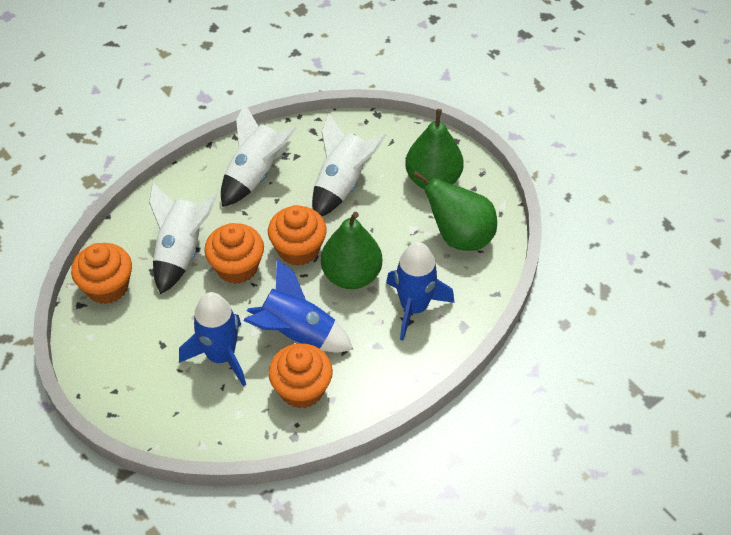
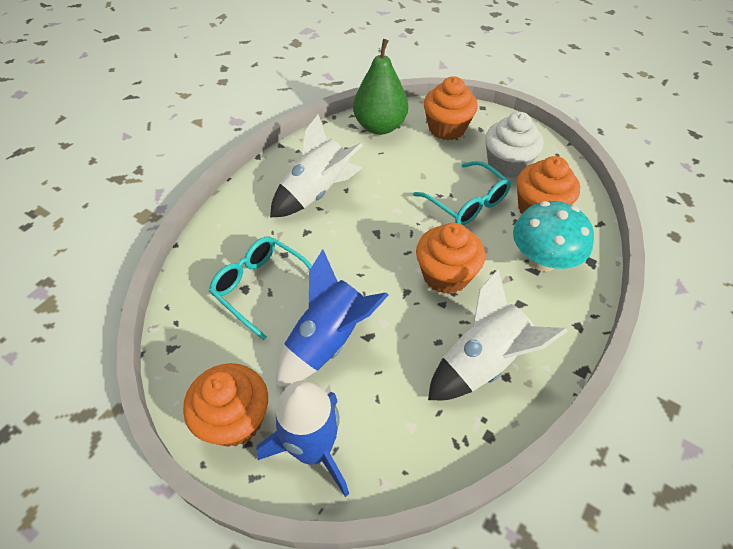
blue rocket: [179,292,246,387] [243,259,353,353] [386,242,455,341] = 3 -> [256,380,349,497] [276,249,389,387] = 2
green pear: [321,212,382,289] [405,109,464,189] [413,171,497,251] = 3 -> [353,39,408,135] = 1
turquoise glasses: none = 0 -> [209,237,312,340] [413,161,511,226] = 2
turquoise mushroom: none = 0 -> [513,201,594,272] = 1
white cupcake: none = 0 -> [485,112,544,178] = 1
white rocket: [149,182,217,294] [221,103,297,207] [312,113,386,216] = 3 -> [270,114,363,218] [428,269,568,400] = 2

